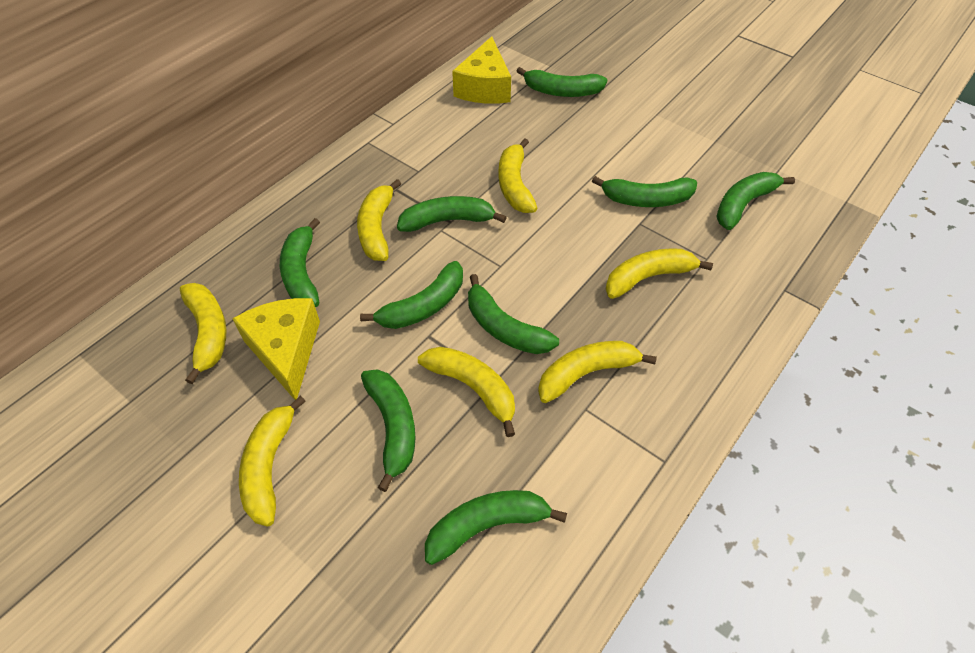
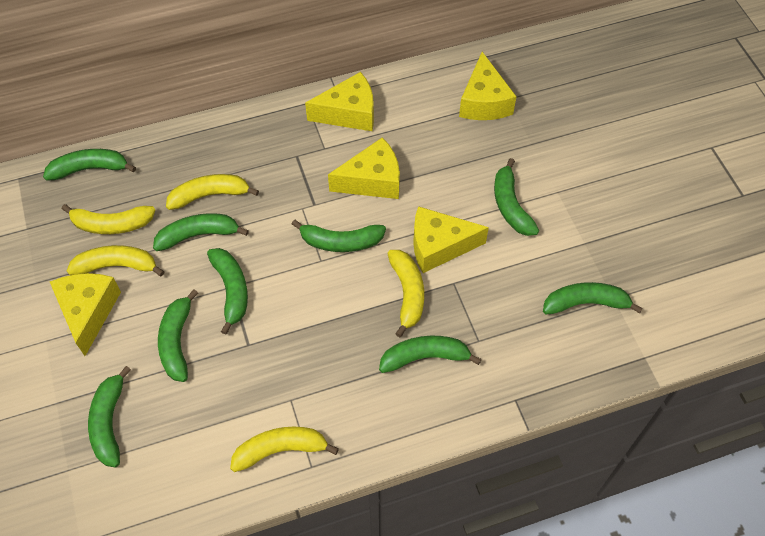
yellow banana: [180,283,226,384] [239,396,306,527] [357,179,401,261] [418,347,515,437] [499,138,538,213] [538,341,657,403] [606,249,713,299] = 7 -> [62,204,156,234] [67,245,165,277] [166,174,259,210] [230,427,339,472] [387,250,424,337] = 5
yellow cheese: [232,298,320,400] [452,36,511,104] = 2 -> [50,273,121,356] [305,72,374,131] [328,137,400,199] [413,206,489,273] [459,52,517,120] = 5

